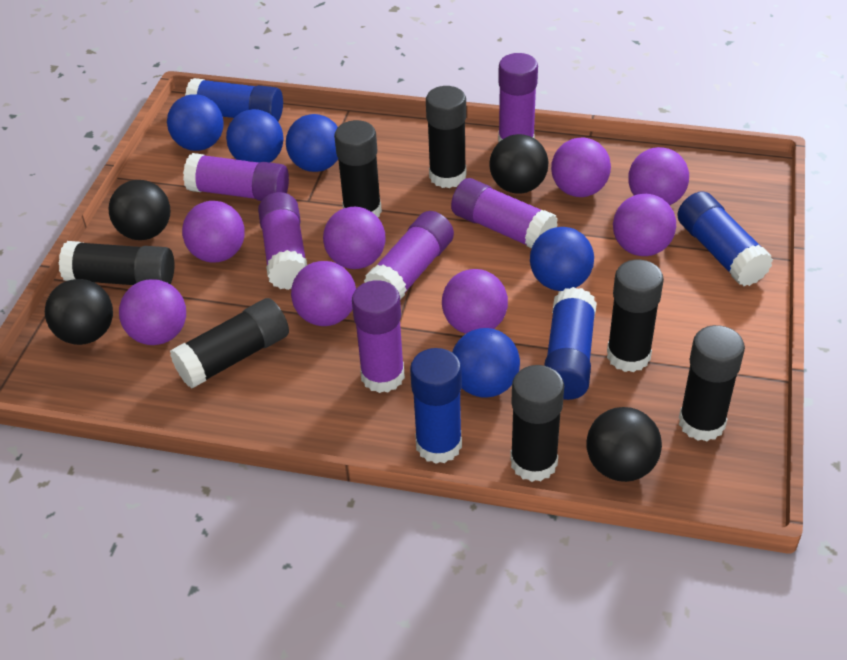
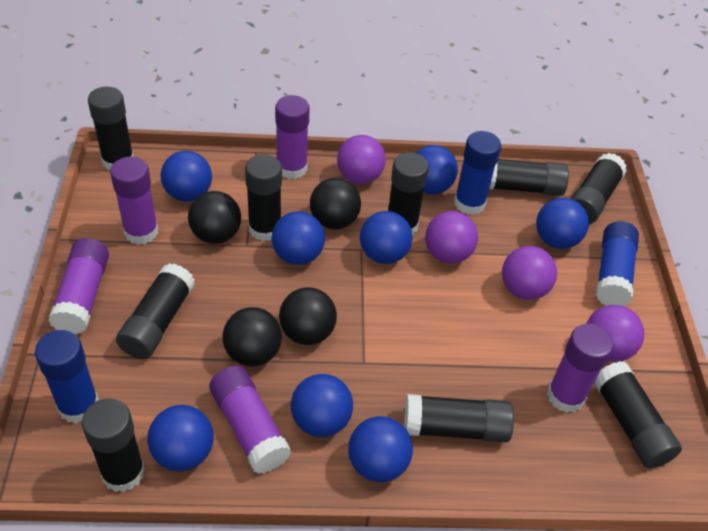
black glue stick: [59,241,175,285] [170,298,289,389] [334,120,382,217] [426,86,466,188] [510,365,564,482] [607,260,664,372] [679,325,745,441] = 7 -> [82,398,145,492] [88,87,134,170] [116,263,195,359] [245,154,282,241] [388,152,429,235] [404,394,514,442] [489,159,569,196] [570,153,627,224] [594,361,682,468] = 9
blue ball: [167,94,224,151] [226,109,284,163] [286,114,338,172] [452,328,520,397] [530,227,594,291] = 5 -> [147,405,214,471] [161,151,212,202] [272,211,325,265] [291,374,353,437] [348,416,413,482] [360,211,413,264] [416,145,458,194] [536,198,589,249] = 8
blue glue stick: [185,78,283,121] [410,348,462,464] [544,287,597,400] [677,191,773,286] = 4 -> [35,330,99,424] [454,131,501,215] [596,221,639,306] = 3
purple ball: [119,279,186,345] [182,201,245,263] [291,261,356,326] [323,207,385,269] [442,269,508,334] [551,138,611,197] [613,194,676,256] [628,147,689,205] = 8 -> [337,135,386,184] [425,211,478,264] [502,246,557,300] [586,305,645,362] = 4
purple glue stick: [183,153,289,201] [258,192,308,290] [352,280,405,393] [364,211,454,300] [451,178,558,249] [498,53,538,143] = 6 -> [48,238,109,334] [110,157,158,245] [209,366,291,474] [275,95,310,179] [547,324,613,413] = 5

